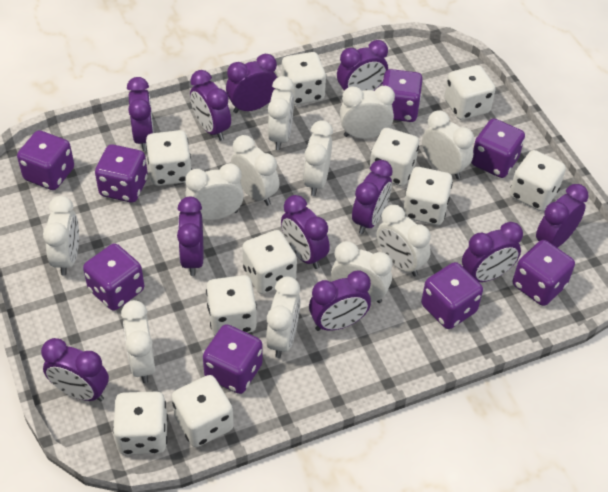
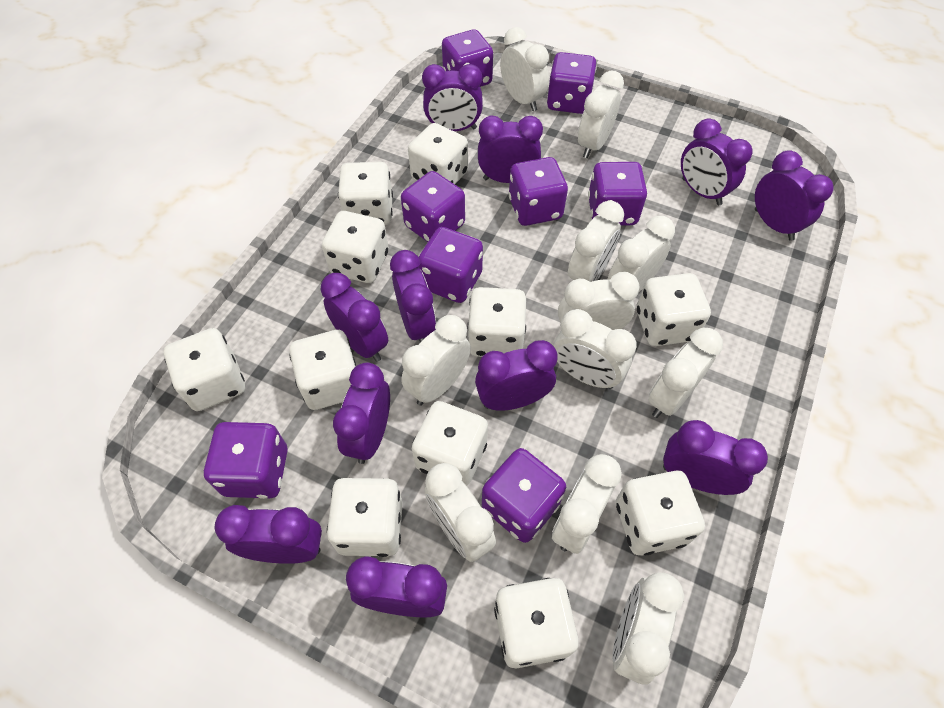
white dice: [113,391,168,455] [146,130,192,186] [171,375,234,447] [206,275,257,335] [242,230,297,294] [282,52,326,105] [369,128,419,186] [403,167,453,225] [444,65,496,120] [510,150,566,211] = 10 -> [163,328,245,411] [289,330,356,410] [322,211,389,283] [327,478,403,557] [338,162,393,225] [408,123,468,184] [412,401,488,486] [467,287,526,357] [494,578,579,668] [616,471,705,556] [636,273,711,346] = 11

